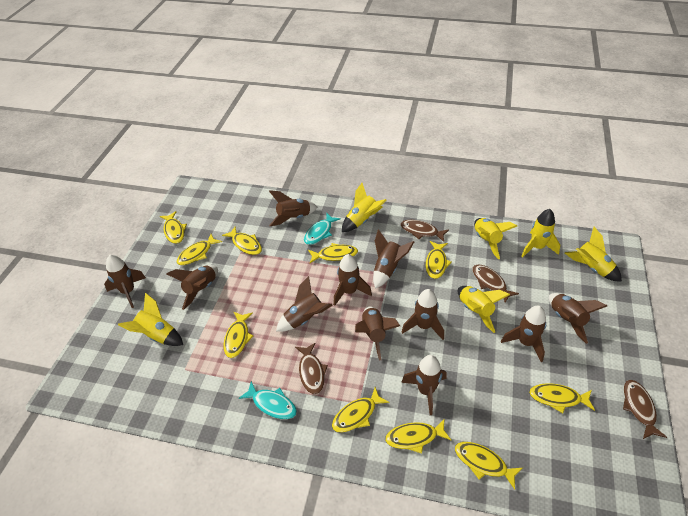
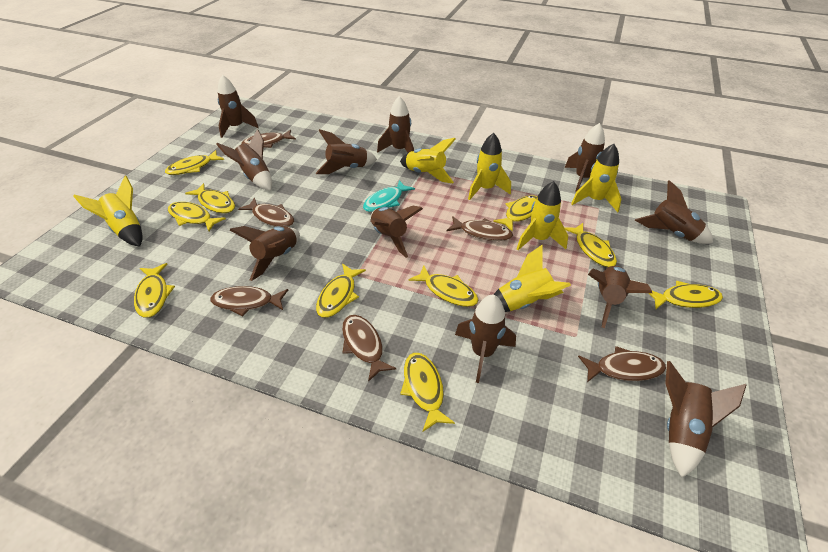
brown fish: [295,343,328,394] [401,220,449,242] [473,264,519,303] [623,380,667,439] = 4 -> [210,286,288,317] [238,197,294,227] [241,130,296,148] [342,315,397,382] [447,216,513,241] [578,346,666,382] = 6
turquoise fish: [239,381,297,419] [304,213,341,245] = 2 -> [363,180,415,212] = 1

